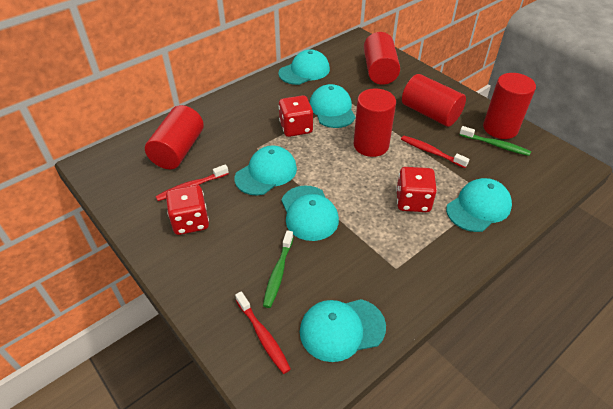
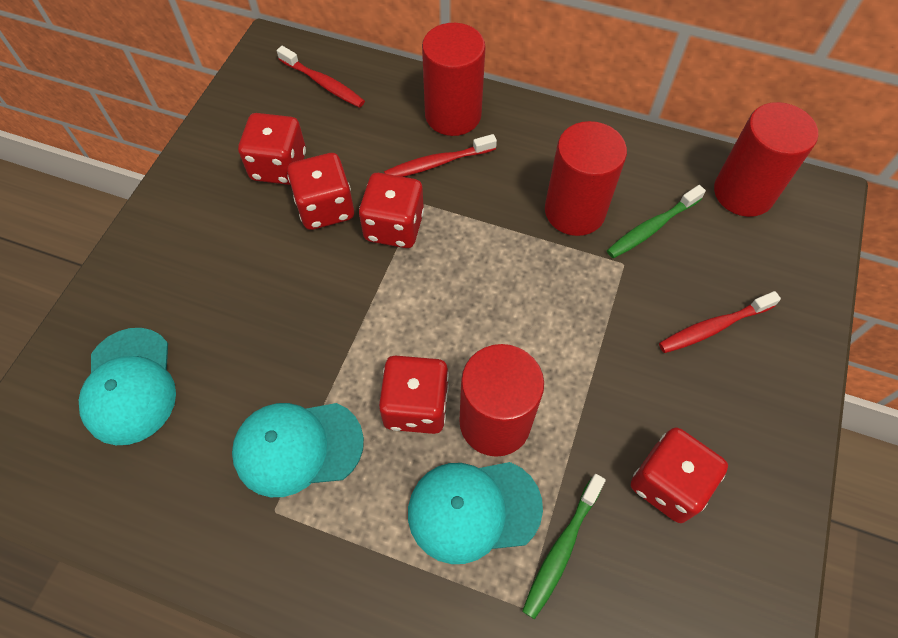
red cylinder: [145,105,204,169] [354,88,396,157] [364,32,400,85] [402,74,466,127] [483,73,536,139] = 5 -> [422,23,485,136] [459,344,544,457] [545,121,627,236] [714,102,818,217] = 4
red dice: [166,185,209,235] [278,95,313,137] [396,167,437,212] = 3 -> [238,113,306,185] [287,153,354,230] [359,173,424,248] [379,355,449,434] [631,427,728,523] = 5
turquoise cap: [234,145,297,195] [278,49,330,85] [281,185,339,241] [300,299,386,362] [310,84,355,128] [446,178,512,232] = 6 -> [79,328,176,445] [232,403,364,497] [408,462,543,564] = 3

